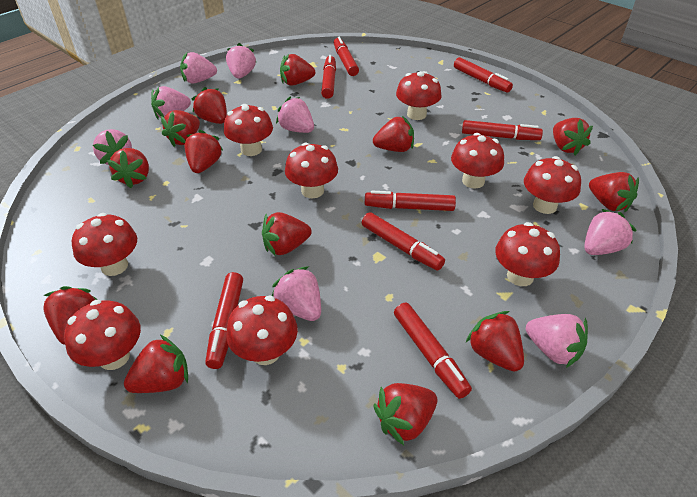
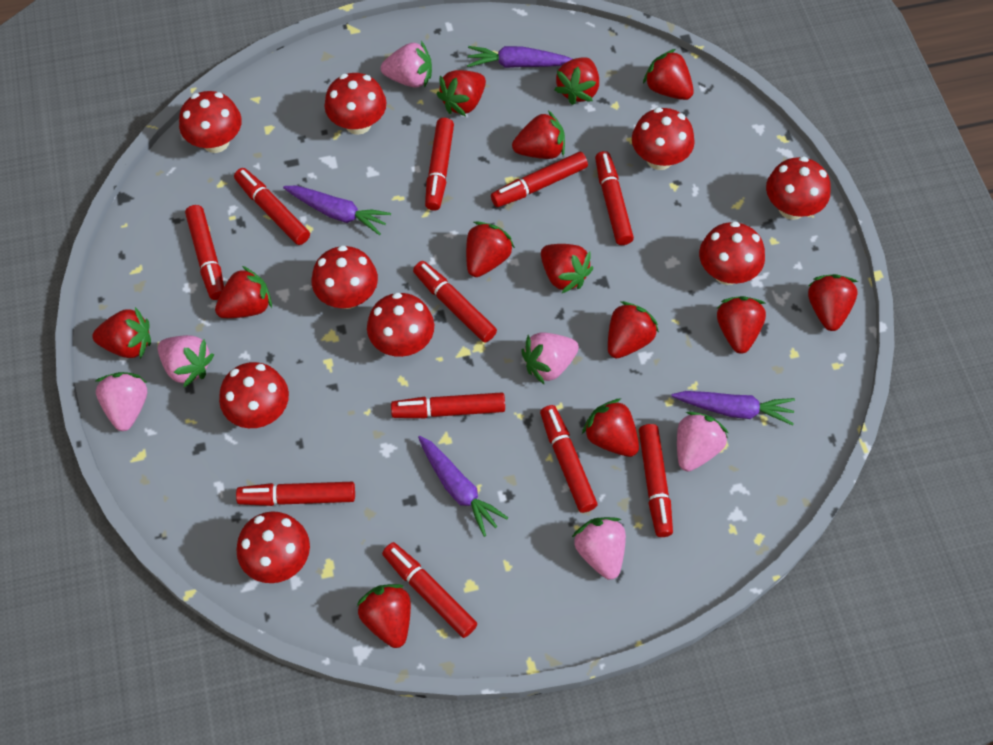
pink strawberry: [93,129,132,165] [151,86,191,120] [180,52,217,84] [226,43,256,79] [272,266,321,321] [276,97,314,133] [526,314,588,368] [584,209,637,255] = 8 -> [95,372,148,431] [158,335,214,387] [381,41,432,88] [521,332,579,385] [572,517,626,580] [677,412,728,471] = 6
purple carrot: none = 0 -> [283,186,391,235] [418,436,508,537] [467,46,572,68] [672,391,795,426] = 4
red marker: [205,272,243,369] [321,55,336,99] [334,37,359,76] [362,212,445,271] [365,191,456,211] [394,303,472,399] [454,57,513,93] [462,120,543,140] = 8 -> [185,205,224,300] [234,168,310,245] [236,482,355,506] [382,542,477,638] [391,392,505,418] [413,261,497,343] [425,118,454,211] [491,152,588,207] [540,405,598,513] [595,151,634,245] [639,424,673,537] = 11

